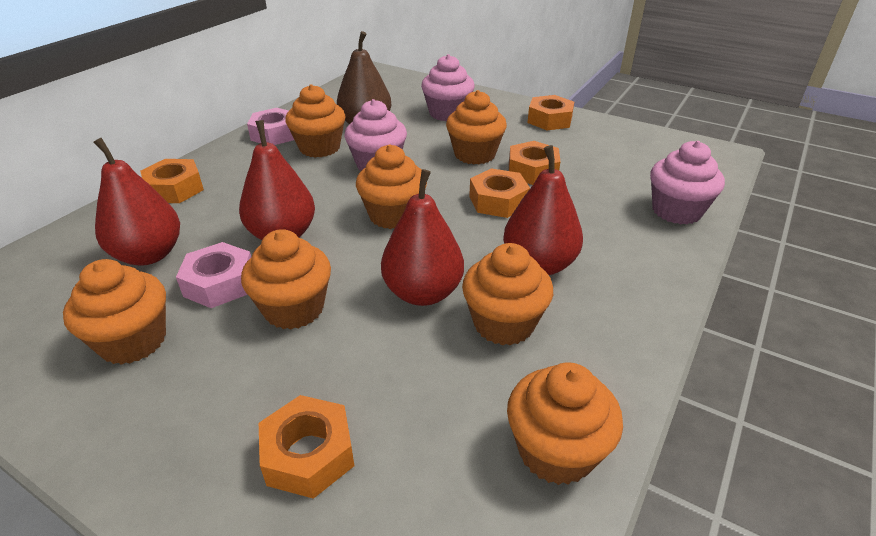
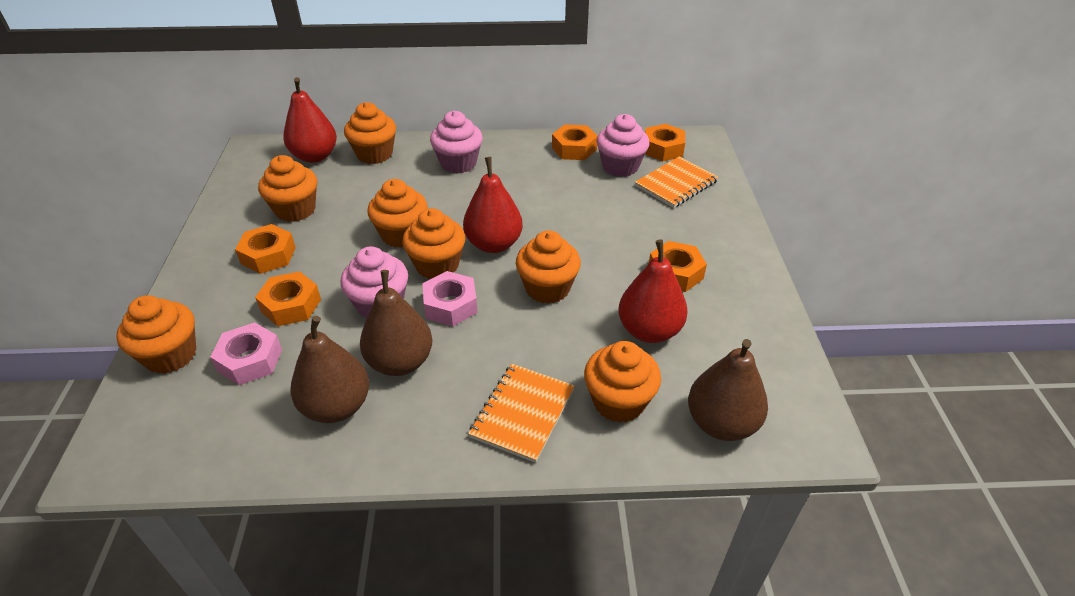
brown pear: [337,31,391,124] = 1 -> [291,316,369,423] [360,270,432,376] [688,339,768,441] = 3
orange notebook: none = 0 -> [468,364,575,463] [635,157,719,208] = 2
red pear: [94,138,180,265] [239,120,315,240] [381,169,464,306] [503,145,583,275] = 4 -> [283,77,337,163] [463,157,523,253] [619,240,688,343] = 3

